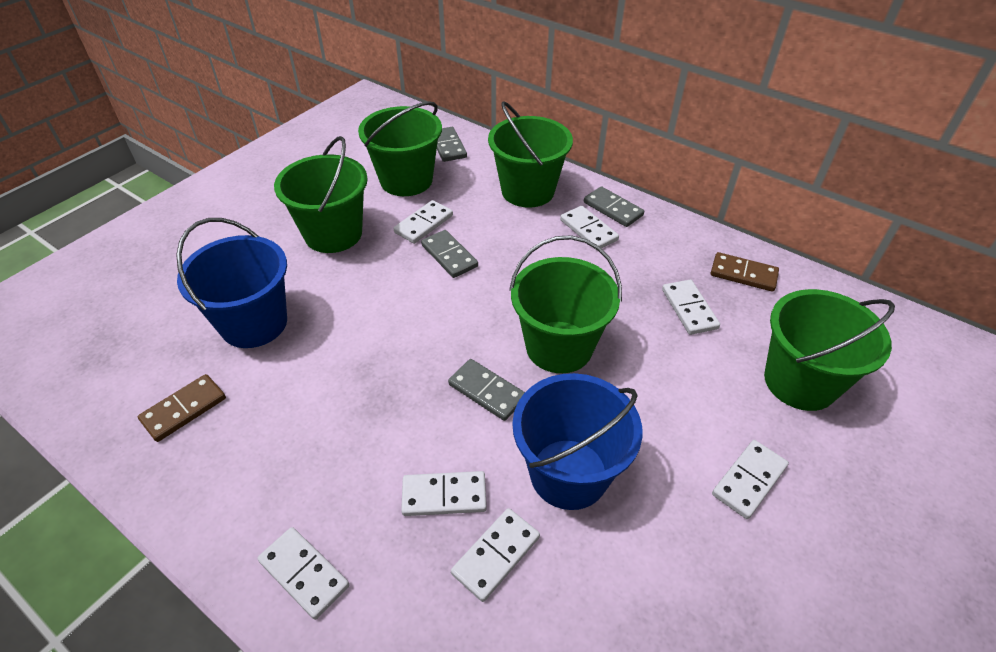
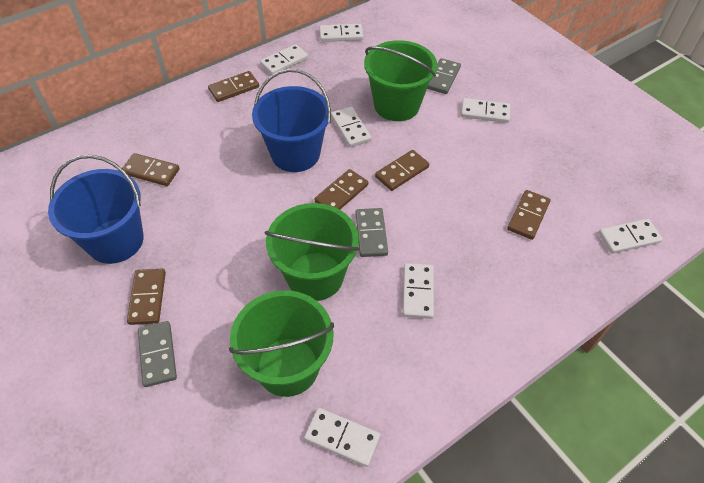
brown domino: [138,374,226,442] [711,252,779,292] = 2 -> [122,153,180,186] [127,269,166,325] [208,71,259,102] [315,169,368,209] [375,150,429,191] [507,190,551,240] = 6
green bucket: [274,136,367,253] [358,101,442,196] [488,101,573,208] [509,235,622,373] [764,289,895,411] = 5 -> [229,290,334,397] [265,203,359,301] [364,40,437,121] = 3
grey domino: [421,230,478,278] [437,127,467,162] [448,359,525,421] [584,186,644,227] = 4 -> [138,321,177,387] [356,208,388,257] [427,58,461,94] = 3

